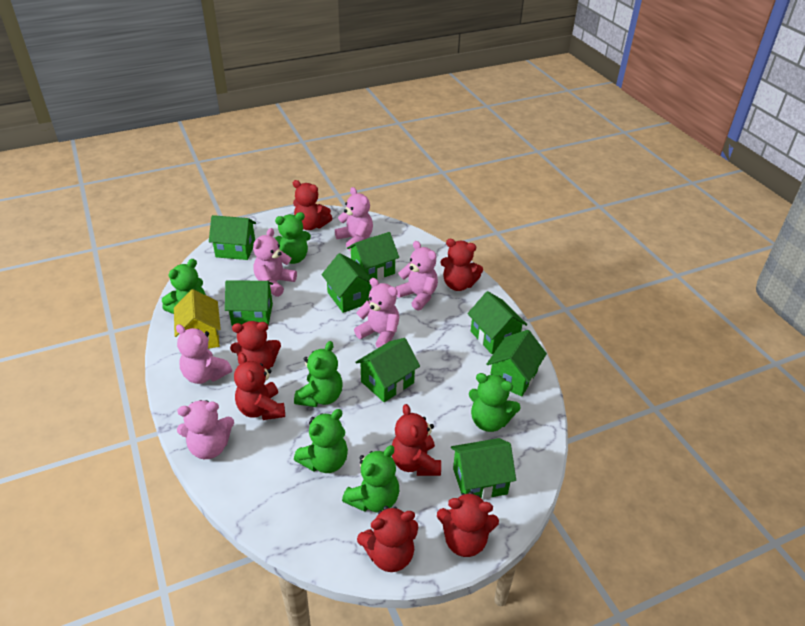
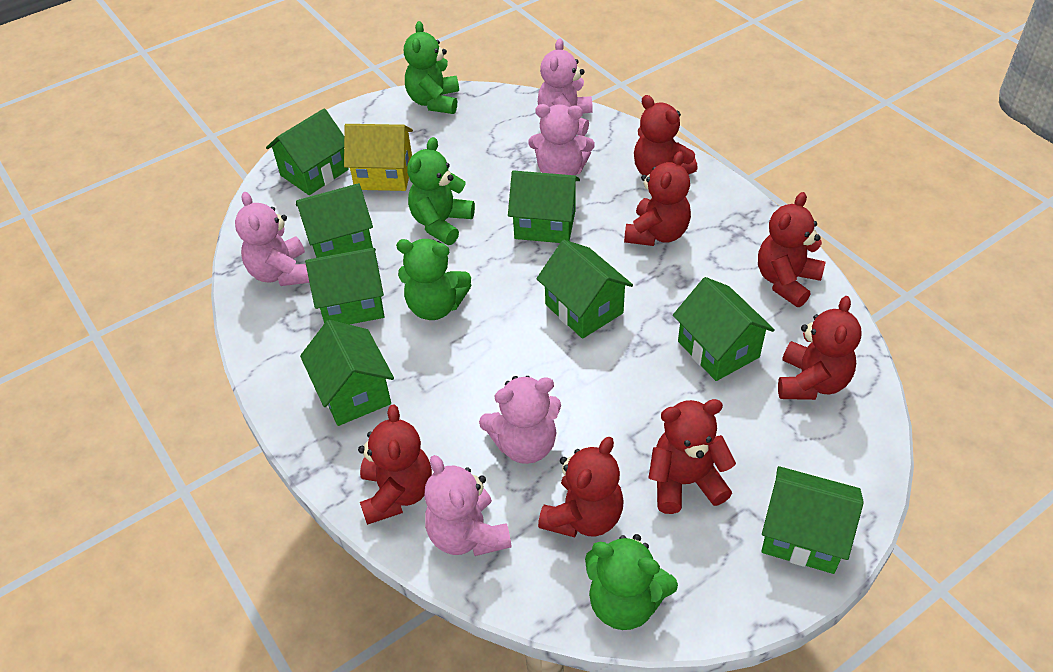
green teddy bear: [162,259,206,314] [275,212,311,264] [294,341,343,407] [294,409,348,473] [342,445,399,513] [469,373,521,432] = 6 -> [396,239,471,320] [404,21,459,114] [407,137,475,245] [585,534,678,630] = 4
pink teddy bear: [176,324,232,384] [177,400,234,459] [253,228,297,297] [335,187,373,251] [354,278,399,348] [395,241,438,310] = 6 -> [235,192,309,286] [424,455,512,556] [479,376,561,464] [528,104,595,175] [538,38,593,136] = 5

